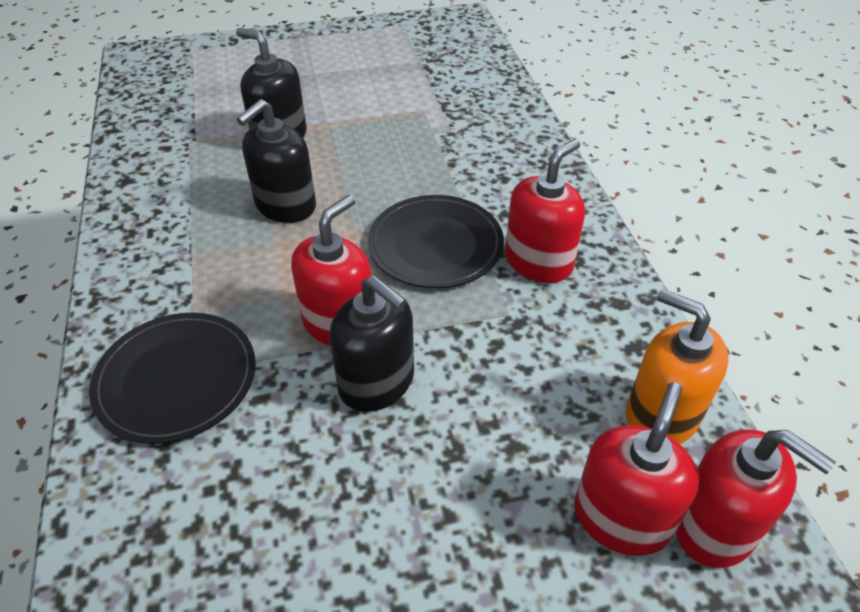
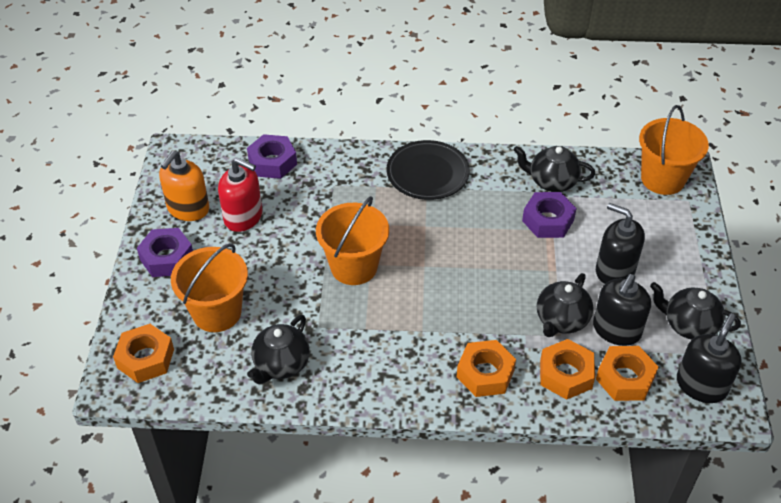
black plate: [89,313,256,444] [368,195,504,288] = 2 -> [387,140,470,200] = 1
black teapot: none = 0 -> [247,315,310,384] [514,146,595,192] [537,273,593,337] [650,282,741,340] = 4
orange bucket: none = 0 -> [171,243,248,332] [316,196,389,285] [639,105,709,195] = 3
orange nut: none = 0 -> [113,324,174,383] [457,340,516,397] [540,339,595,400] [596,346,658,401] = 4
purple nut: none = 0 -> [137,228,193,277] [247,134,297,179] [522,192,577,238] = 3
red soap dispenser: [291,195,371,346] [505,139,585,283] [574,382,699,556] [676,429,836,568] = 4 -> [218,157,262,232] = 1

